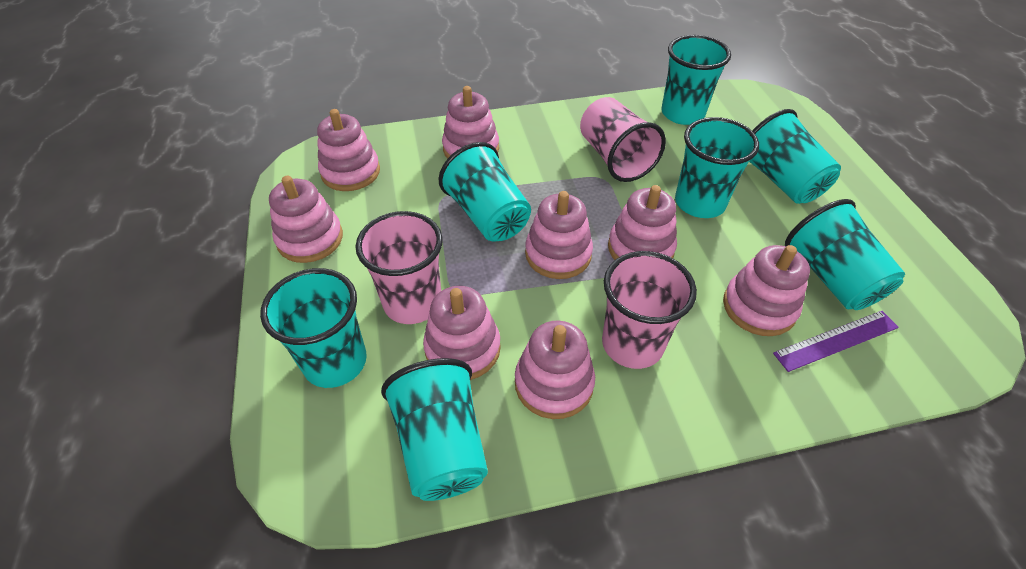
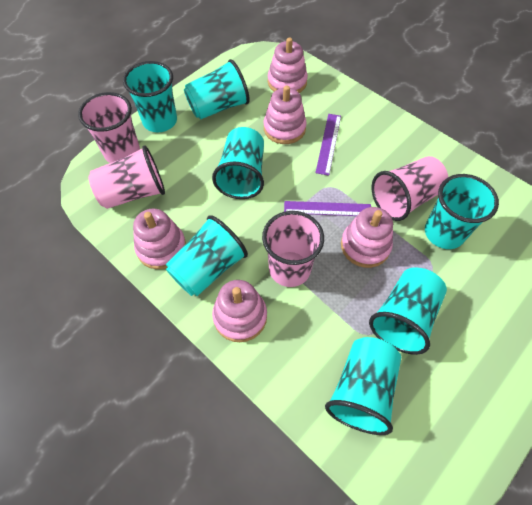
pink cup: [356,211,443,324] [580,97,666,182] [602,251,697,369] = 3 -> [78,92,140,163] [88,145,165,209] [262,211,324,287] [372,156,448,221] = 4
pink stacking toy: [269,176,343,263] [317,109,380,191] [423,286,501,380] [442,86,499,158] [515,321,595,419] [525,191,593,279] [608,185,677,260] [723,245,810,336] = 8 -> [133,209,186,269] [212,280,267,342] [264,85,307,144] [268,38,308,93] [341,207,393,268] = 5
purple ruler: [773,311,899,372] = 1 -> [284,201,371,216] [315,114,341,176] = 2

